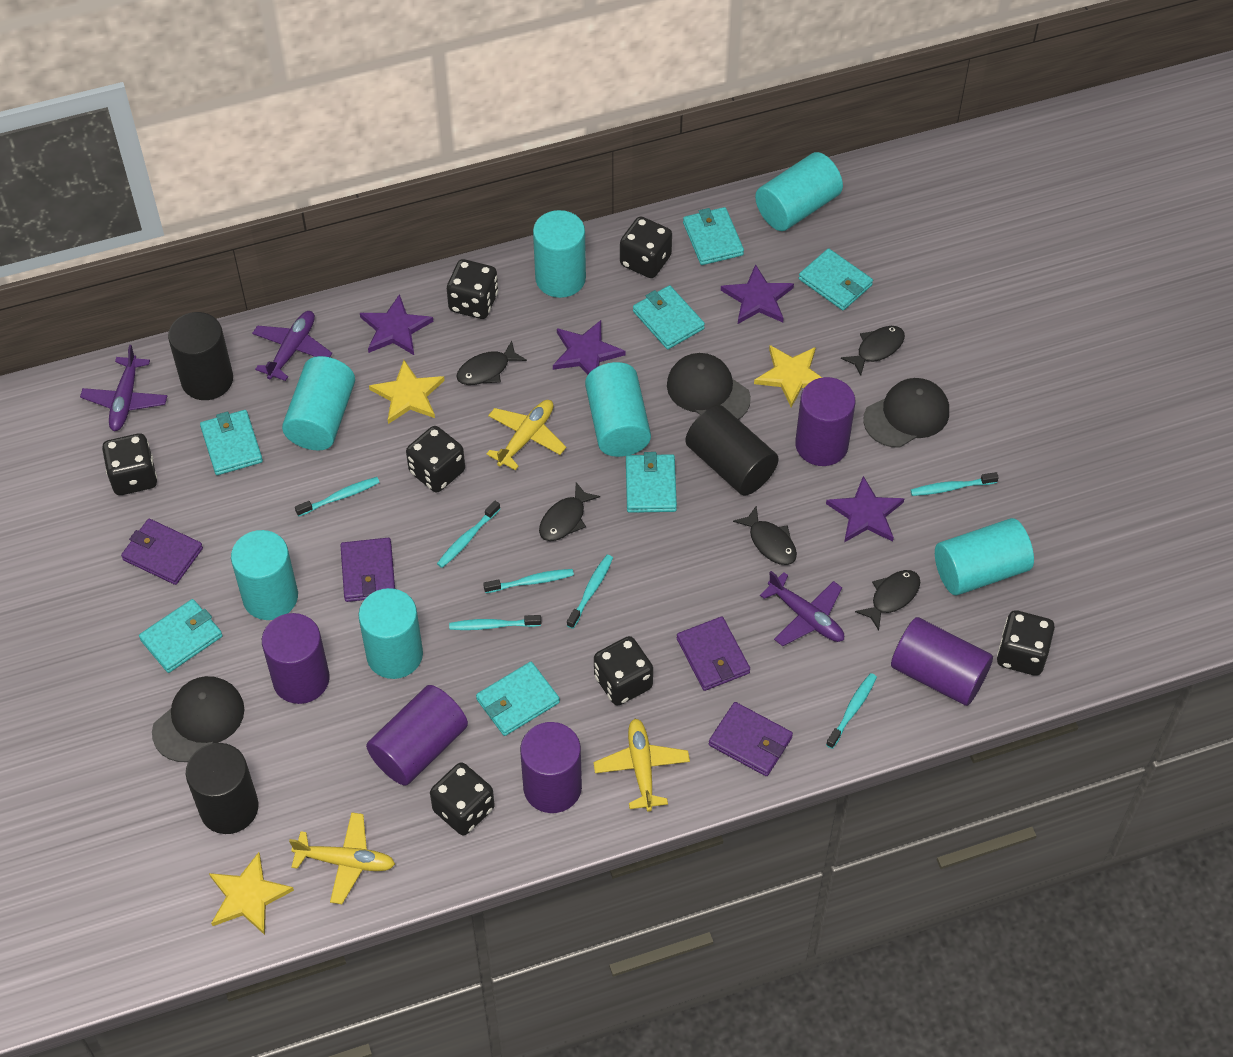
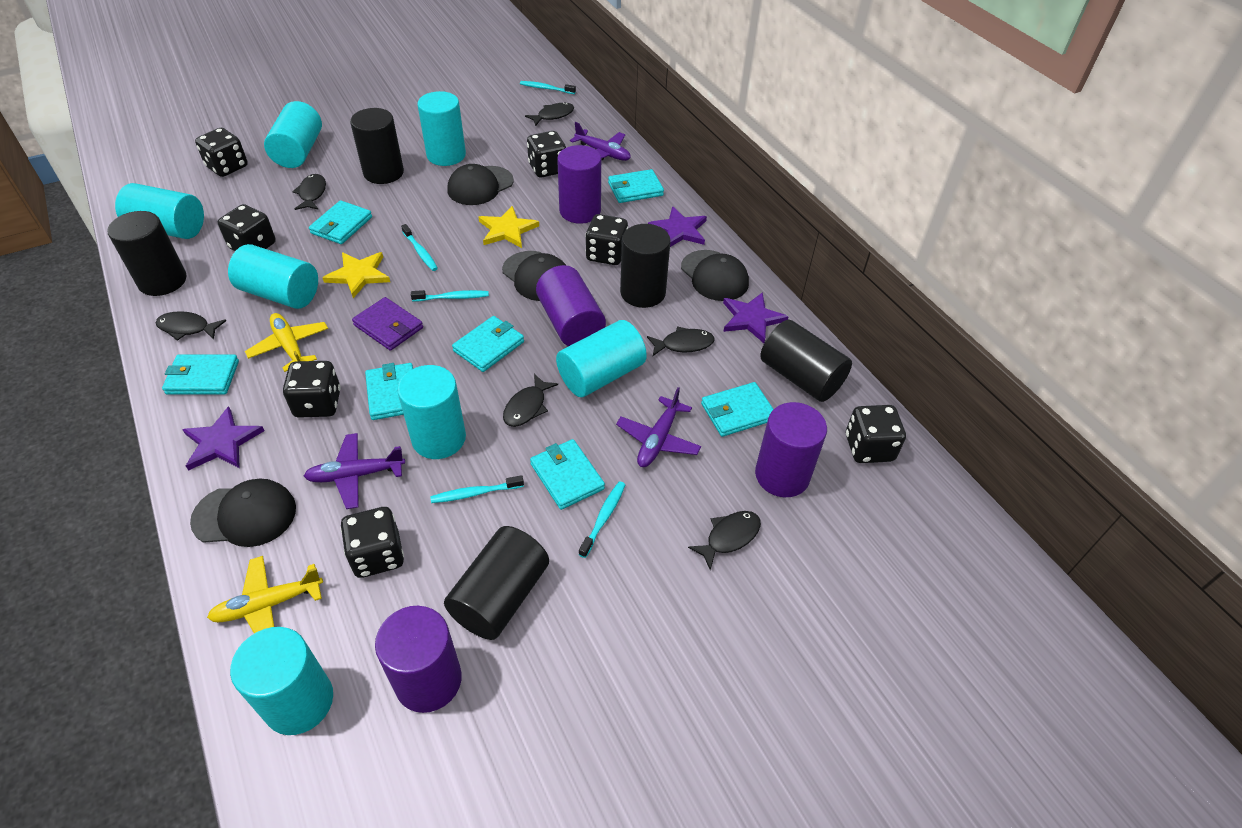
black cap: [152,676,245,762] [667,353,751,420] [863,378,949,448] = 3 -> [190,478,296,547] [447,164,514,205] [502,251,566,301] [681,250,749,301] = 4
black cylinder: [168,312,233,400] [186,743,259,834] [685,405,779,496] = 3 -> [107,211,187,296] [350,108,404,184] [444,526,549,640] [620,224,671,308] [760,320,852,402] = 5
black fish: [456,341,527,385] [539,482,600,541] [733,506,797,565] [841,326,905,376] [855,570,920,630] = 5 -> [156,311,226,341] [292,174,326,210] [503,374,558,427] [525,102,574,126] [647,326,714,356] [688,511,761,570] = 6
purple cylinder: [262,613,330,704] [366,685,468,786] [520,722,582,813] [795,377,855,466] [891,617,993,706] = 5 -> [375,606,462,713] [536,265,606,346] [557,145,601,224] [755,402,827,497] = 4
purple star: [360,294,434,355] [553,320,626,375] [721,264,794,324] [826,476,905,542] = 4 -> [182,406,264,471] [648,206,707,247] [723,292,788,343] = 3
purple wallet: [121,519,203,585] [340,538,395,602] [677,617,750,691] [709,702,793,776] = 4 -> [352,297,423,351] = 1
turquoise toothbrush: [295,477,380,517] [437,501,500,568] [449,615,541,630] [483,569,574,593] [567,555,613,629] [826,673,877,749] [910,472,999,496] = 7 -> [401,224,438,271] [411,290,489,301] [430,475,524,503] [520,81,576,94] [579,481,625,558] = 5
yellow plane: [289,812,395,904] [486,400,566,470] [593,719,690,812] = 3 -> [207,556,323,633] [245,313,328,372] = 2
yellow star: [209,852,294,935] [369,360,445,424] [754,345,822,407] = 3 -> [322,252,390,298] [479,206,539,248] = 2

